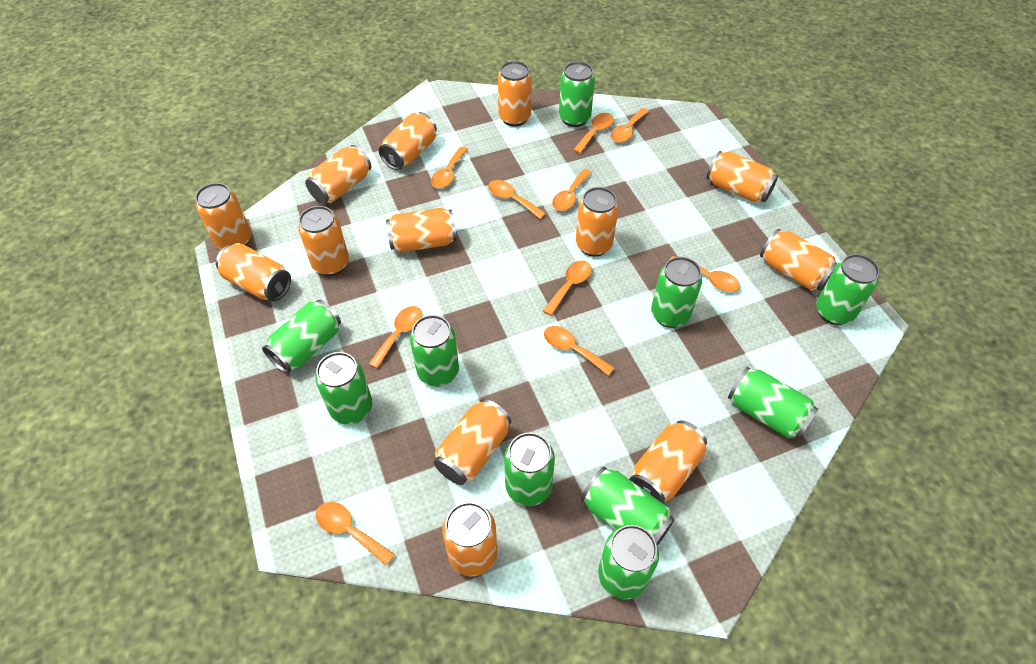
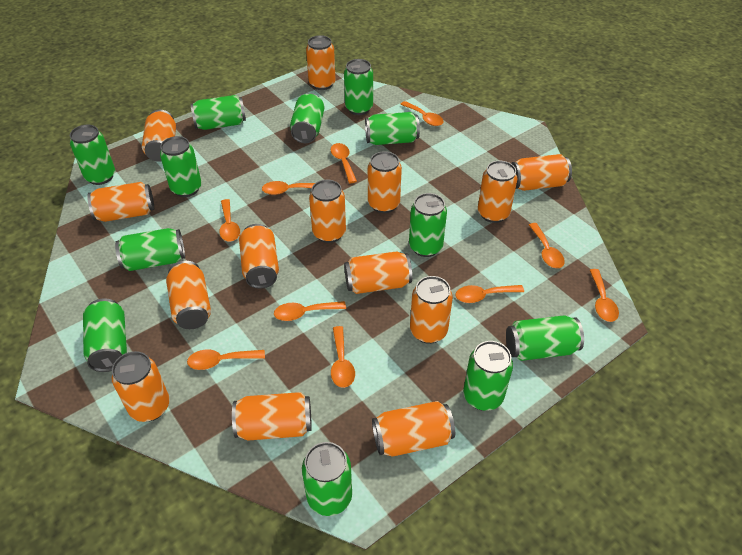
green can: [262,300,341,374] [315,352,372,424] [410,315,459,387] [504,432,555,506] [559,61,595,127] [581,467,675,546] [598,525,659,599] [651,257,702,328] [728,367,818,439] [816,254,880,325] = 10 -> [70,125,115,185] [83,298,127,372] [115,228,185,271] [160,136,201,197] [190,95,246,130] [290,93,325,143] [302,442,352,516] [344,59,373,115] [365,112,420,145] [409,193,447,257] [463,341,513,411] [506,315,584,361] = 12
orange can: [195,183,251,249] [216,243,291,301] [298,206,349,276] [305,145,371,204] [379,112,437,170] [386,208,456,253] [434,399,511,485] [442,502,497,576] [498,61,532,127] [576,187,619,257] [629,420,707,503] [707,151,778,203] [760,229,838,291] = 13 -> [87,182,154,222] [112,351,170,422] [142,110,176,162] [166,261,211,329] [232,392,312,441] [239,224,279,289] [306,35,335,90] [309,180,346,243] [344,251,412,294] [368,151,402,213] [372,401,455,457] [410,276,453,344] [478,161,518,223] [511,154,572,191] = 14

